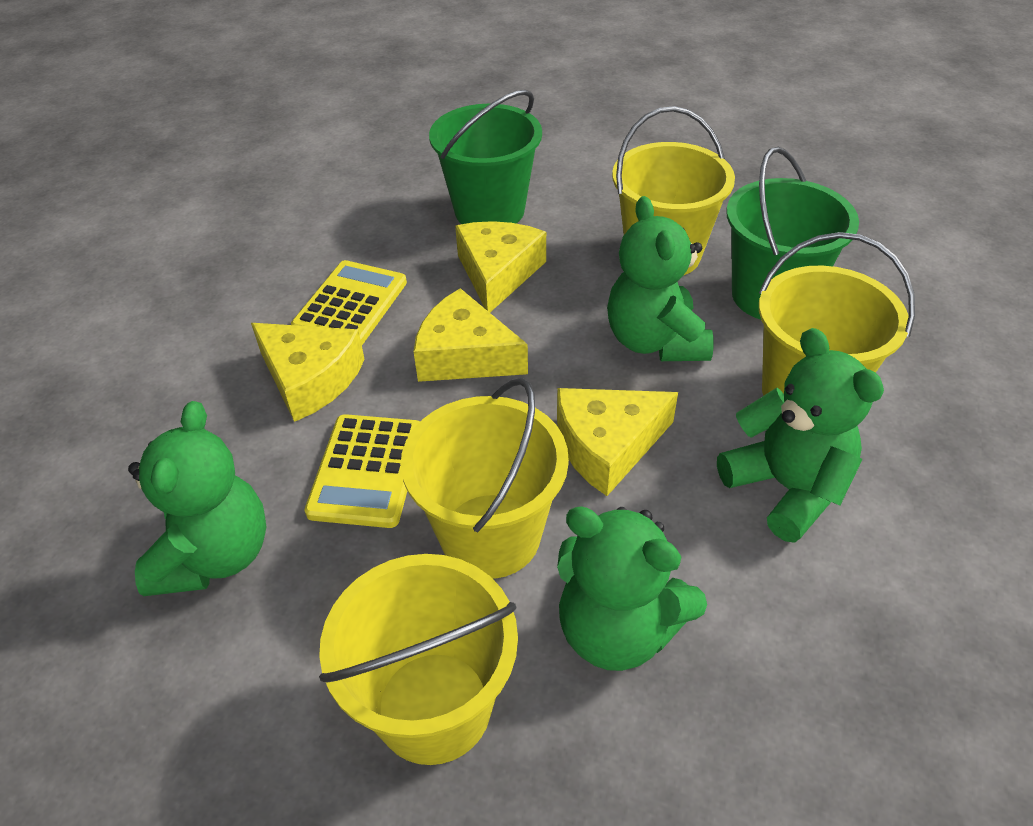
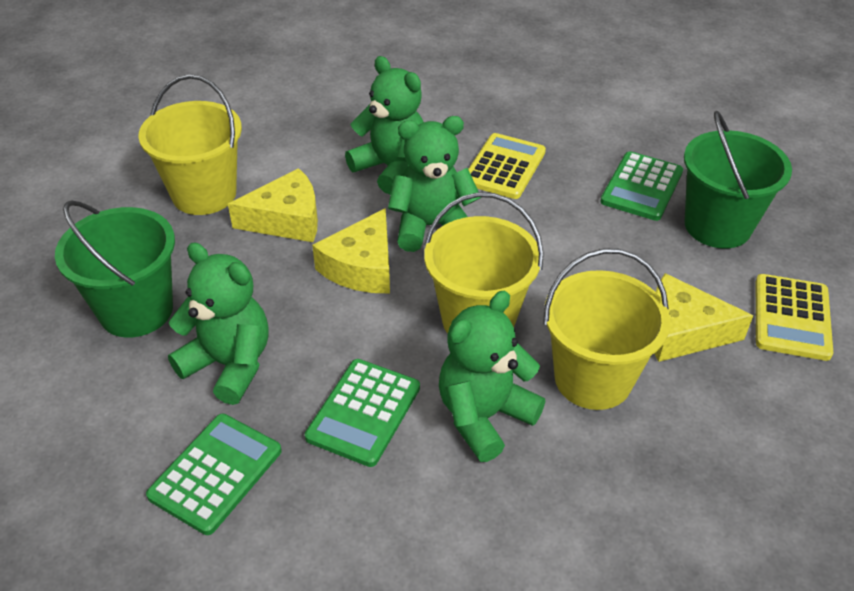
green calculator: none = 0 -> [146,414,282,535] [305,359,420,467] [600,151,683,221] = 3
yellow bucket: [319,554,518,765] [401,378,569,579] [612,106,735,276] [759,232,915,396] = 4 -> [138,74,242,215] [424,192,544,334] [543,248,670,410] = 3
yellow cheese: [251,323,365,422] [414,288,528,382] [455,221,546,312] [557,388,678,496] = 4 -> [228,168,318,242] [312,208,390,293] [654,273,753,362] = 3

